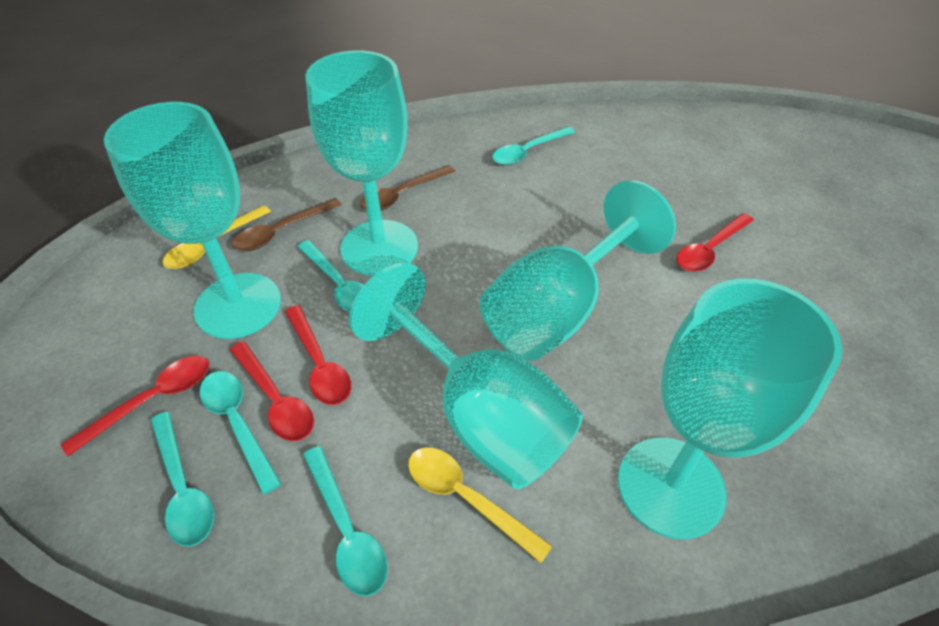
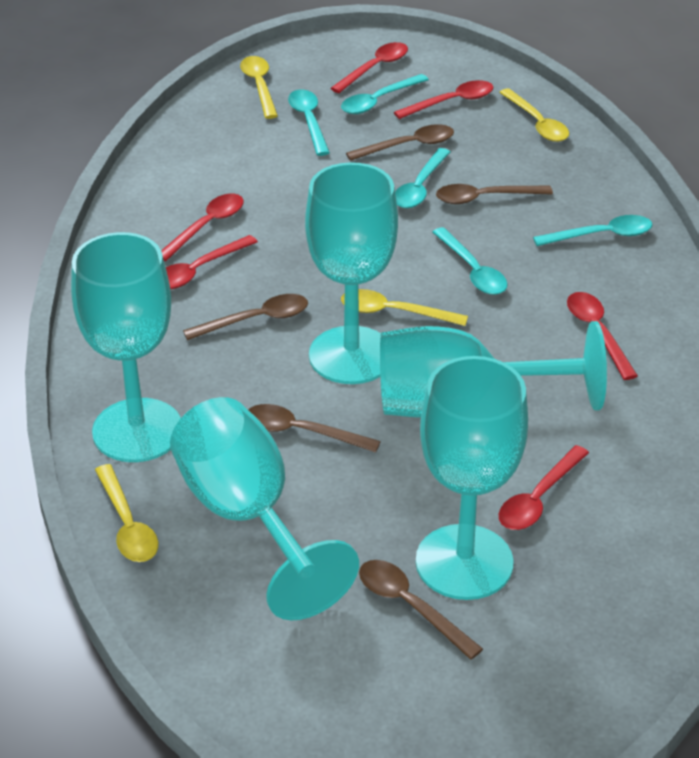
brown spoon: [232,198,342,251] [360,165,455,211] = 2 -> [183,294,308,340] [248,404,381,453] [346,124,454,161] [359,560,483,660] [436,184,553,204] = 5
red spoon: [61,356,209,456] [230,341,314,441] [285,305,351,405] [677,213,754,272] = 4 -> [161,194,244,261] [166,235,258,289] [330,42,408,93] [394,80,493,119] [499,445,589,530] [567,292,638,380] = 6
yellow spoon: [163,205,271,269] [408,447,552,563] = 2 -> [95,464,158,562] [240,56,278,119] [341,289,468,326] [499,88,569,142] = 4

